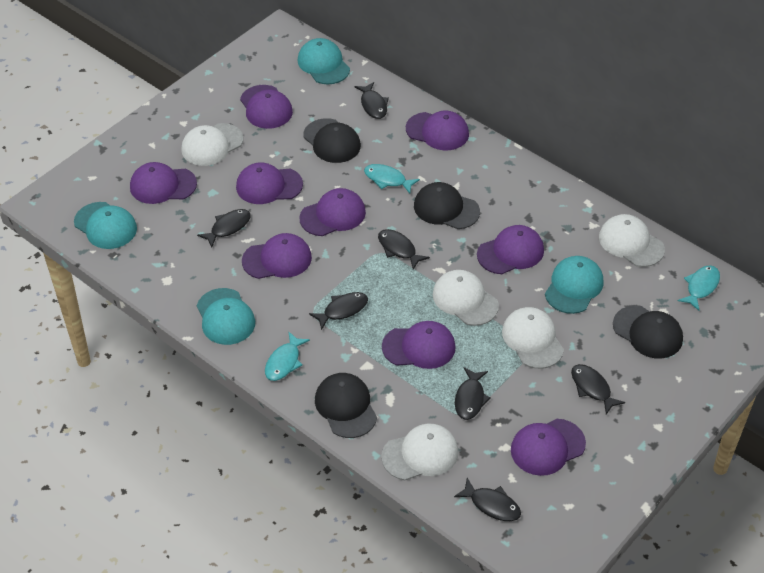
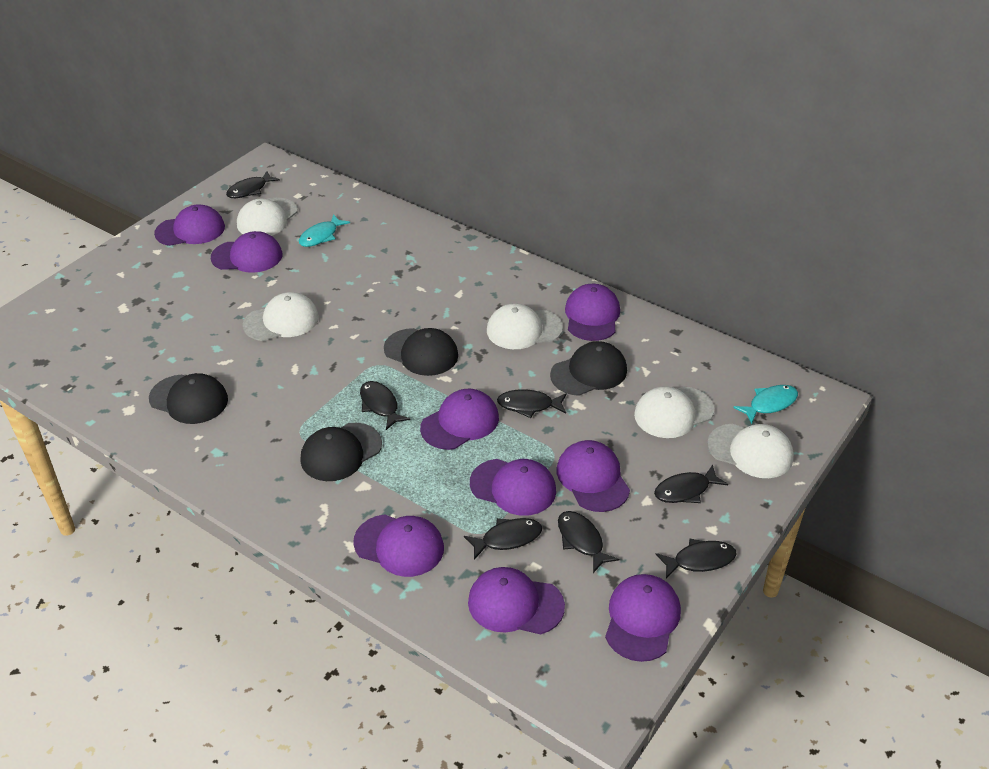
turquoise cap: [74,202,137,249] [197,288,255,345] [298,38,350,84] [545,256,603,314] = 4 -> none = 0
turquoise fish: [265,331,310,381] [364,164,420,194] [678,265,720,311] = 3 -> [299,214,350,247] [733,385,798,424] = 2

